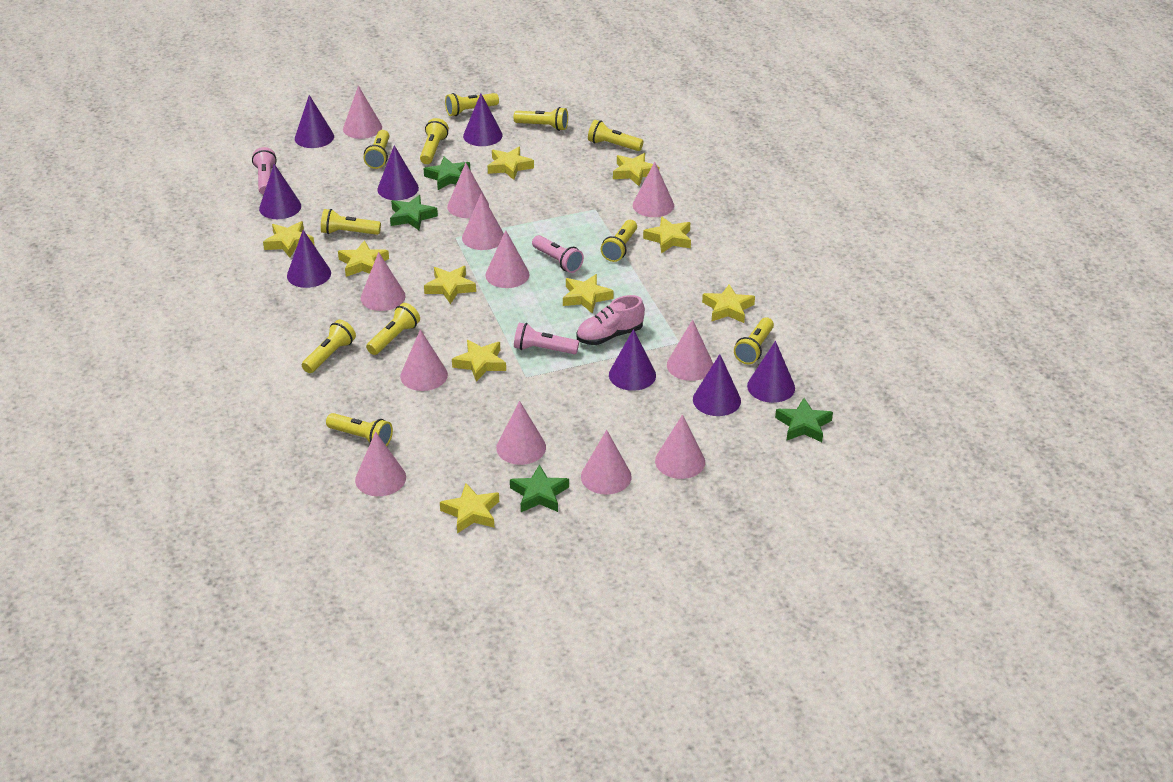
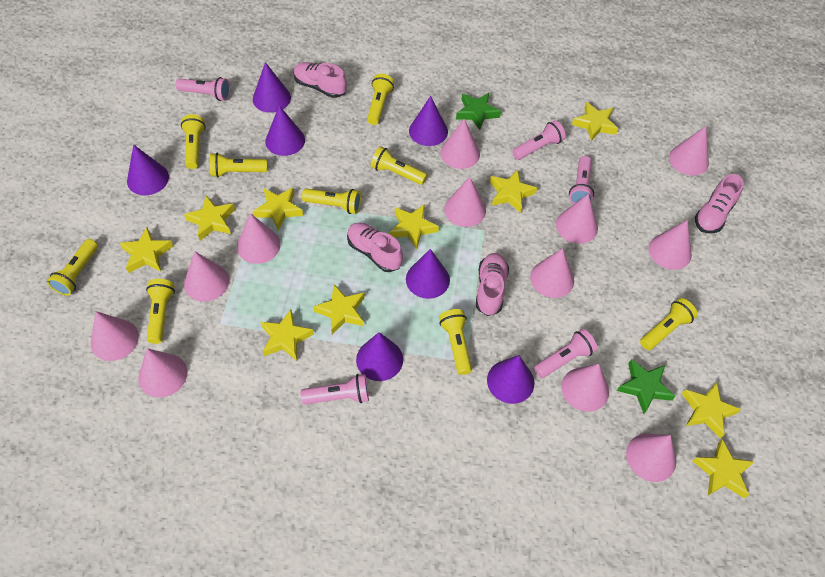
green star: [390,195,438,230] [423,157,470,190] [510,464,569,512] [775,398,833,442] = 4 -> [456,93,501,130] [617,359,676,414] = 2
pink flashlight: [252,147,277,195] [514,323,579,354] [532,235,584,273] = 3 -> [176,77,230,101] [300,374,369,404] [512,120,566,160] [534,329,597,378] [569,156,594,204] = 5
pink shoe: [576,295,645,345] = 1 -> [294,62,347,98] [347,223,403,272] [476,253,509,316] [695,174,744,233] = 4
purple cone: [259,164,301,219] [287,230,331,288] [295,95,334,148] [377,145,419,200] [463,94,503,146] [609,329,656,391] [693,354,741,416] [747,341,795,403] = 8 -> [127,145,169,195] [253,62,291,113] [265,105,305,156] [356,332,403,381] [406,249,450,299] [409,96,448,146] [487,355,534,404] = 7
yellow flashlight: [302,320,356,373] [321,209,381,235] [326,413,393,446] [364,130,389,169] [366,303,420,355] [420,118,449,164] [445,93,499,116] [513,107,568,131] [588,120,643,151] [601,220,637,262] [734,318,774,364] = 11 -> [47,239,98,296] [146,279,175,344] [181,114,206,169] [210,153,267,178] [302,188,361,214] [367,74,394,125] [371,146,427,185] [439,309,472,375] [640,298,698,350] = 9

